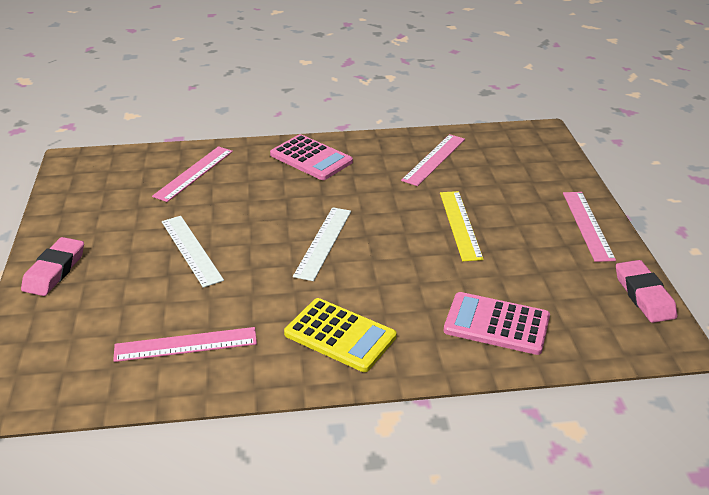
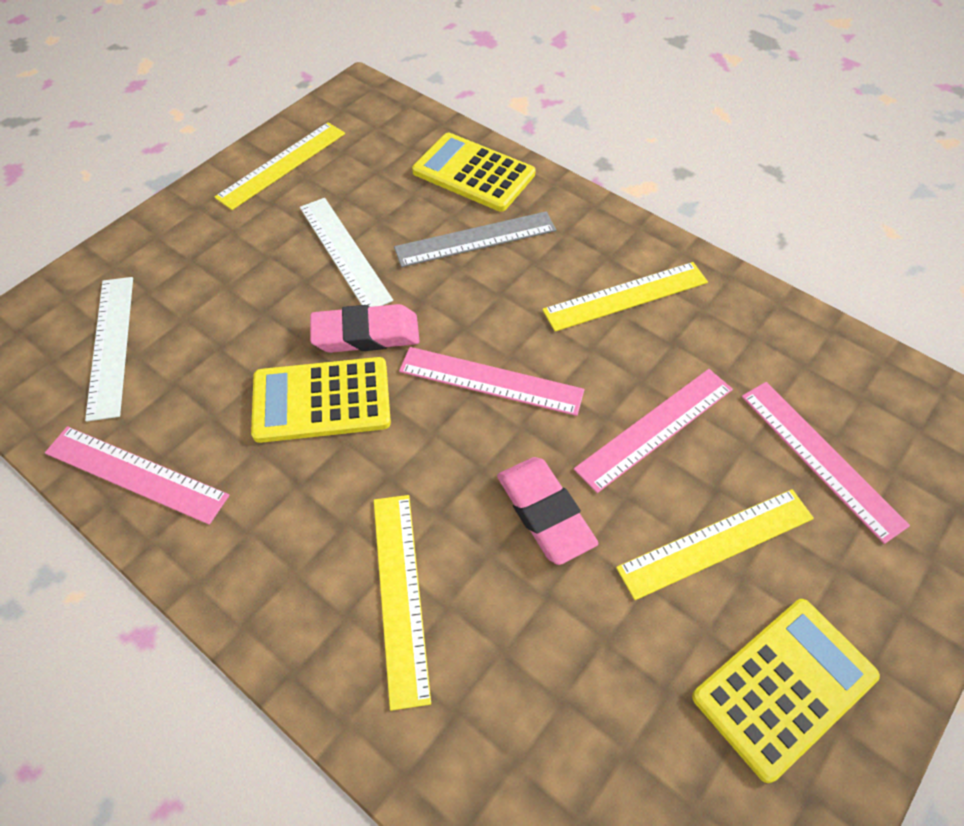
grey ruler: none = 0 -> [394,211,556,267] = 1
pink calculator: [270,134,353,180] [444,292,550,355] = 2 -> none = 0
yellow calculator: [284,298,397,372] = 1 -> [251,357,391,443] [412,133,536,212] [692,599,880,783] = 3
yellow ruler: [440,191,484,261] = 1 -> [215,122,345,210] [374,495,431,711] [542,262,708,332] [616,489,814,600] = 4

